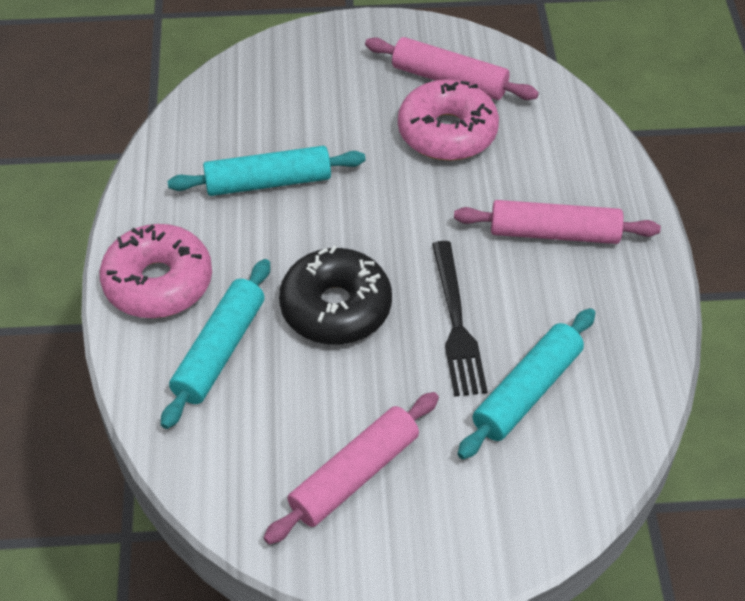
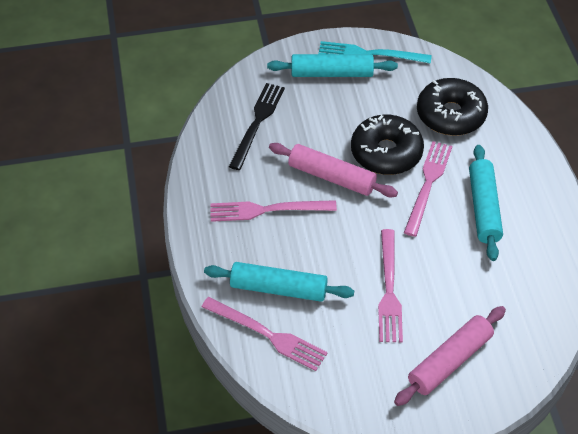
black donut: [279,245,392,344] = 1 -> [351,115,424,175] [417,78,488,136] = 2
pink donut: [100,224,212,318] [398,79,499,161] = 2 -> none = 0
pink fork: none = 0 -> [201,297,328,371] [210,200,337,222] [378,229,403,342] [404,141,452,237] = 4
pink rolling pin: [263,392,439,544] [365,37,539,100] [454,200,661,244] = 3 -> [269,143,398,197] [394,306,506,406] = 2
turquoise fork: none = 0 -> [318,41,432,64] = 1

